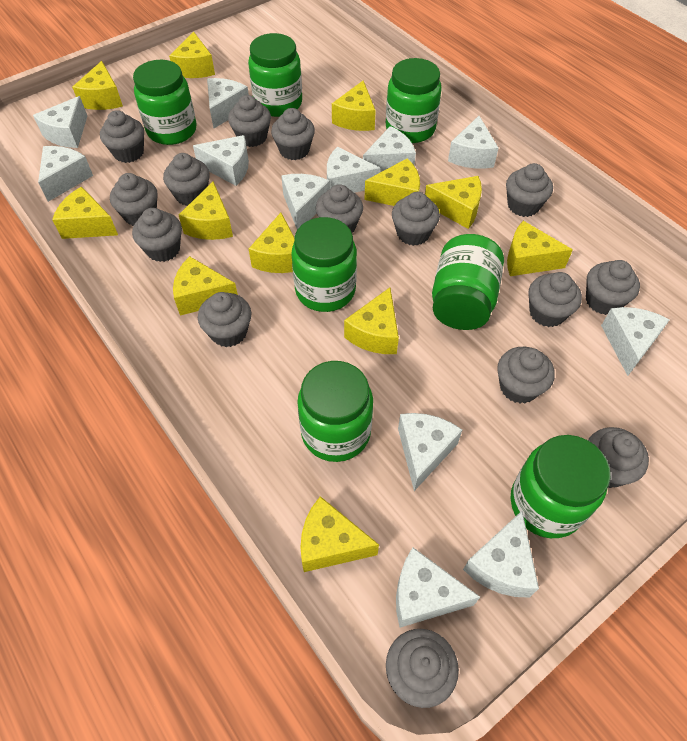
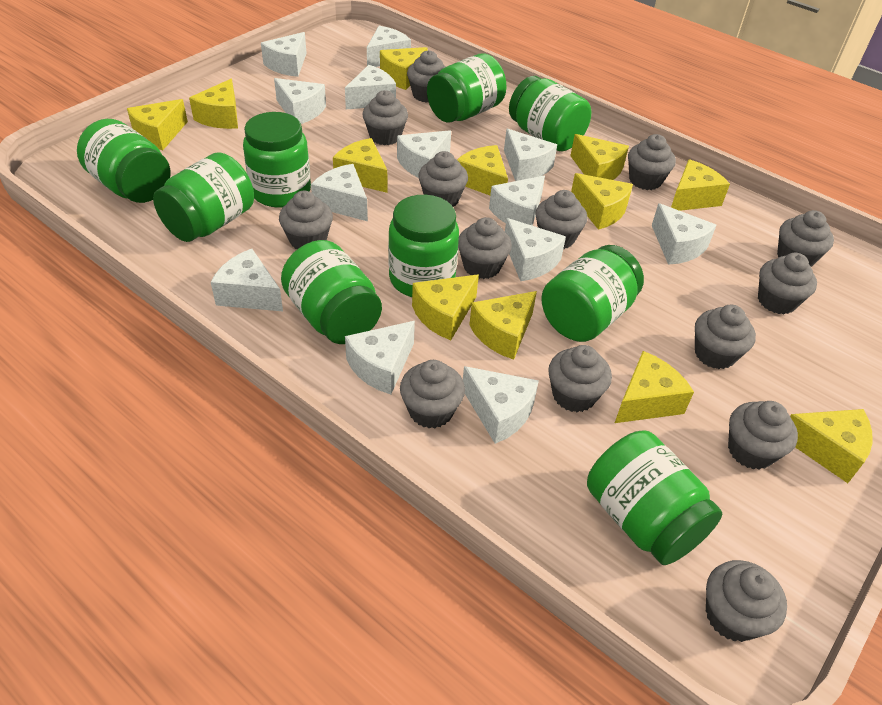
green jar: [133,60,197,145] [248,33,302,117] [291,217,357,312] [297,361,373,462] [386,58,442,143] [432,234,504,330] [510,435,610,538] = 7 -> [77,119,170,203] [153,152,254,242] [243,112,311,208] [281,240,382,344] [388,195,459,297] [427,53,506,123] [509,76,591,151] [541,245,644,342] [587,431,723,565] = 9
grey cupcake: [100,110,144,163] [110,173,158,226] [132,208,182,262] [163,153,210,206] [198,292,251,347] [228,95,271,147] [271,108,315,160] [316,184,363,233] [386,629,459,708] [392,192,440,246] [497,347,555,403] [506,163,553,217] [528,272,582,327] [586,260,640,315] [588,427,649,488] = 15 -> [279,191,333,249] [362,90,408,145] [400,360,465,428] [407,50,446,103] [418,151,468,206] [458,217,512,279] [535,190,587,249] [548,345,612,412] [628,134,676,190] [695,305,756,369] [706,560,787,642] [728,401,798,470] [758,253,817,314] [777,210,834,267] = 14
white cheese: [33,96,87,148] [38,146,93,202] [193,135,249,186] [207,78,249,128] [281,174,330,230] [327,147,381,193] [363,126,416,172] [396,548,480,628] [398,413,462,491] [448,116,498,169] [463,511,539,598] [601,307,669,376] = 12 -> [211,249,283,311] [261,32,307,77] [274,78,326,124] [311,164,368,221] [345,65,396,109] [345,321,415,394] [367,26,411,67] [397,130,451,178] [463,366,539,444] [489,176,545,226] [504,129,557,181] [505,218,566,281] [652,203,716,265] = 13

